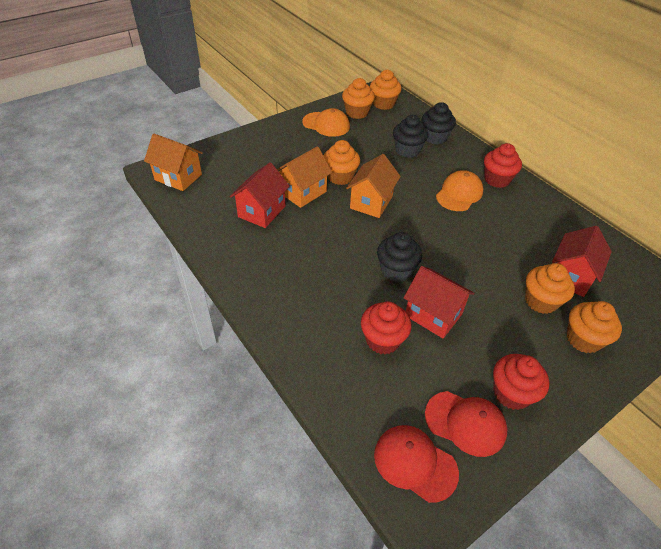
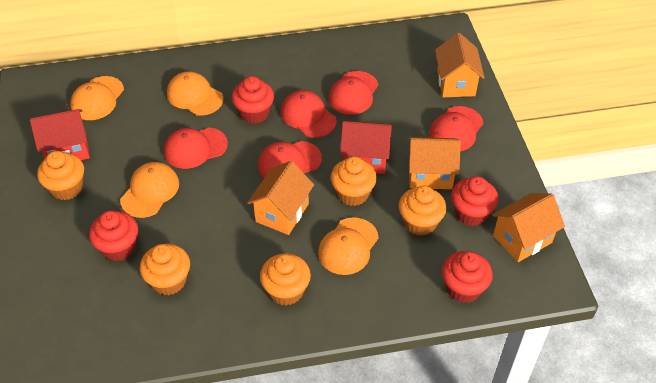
black cupcake: [377,232,422,282] [393,115,428,158] [421,102,456,145] = 3 -> none = 0
orange cap: [302,108,350,137] [436,170,483,211] = 2 -> [70,76,124,120] [120,162,179,218] [167,71,223,116] [318,217,379,275] = 4
orange house: [144,134,203,191] [277,146,332,208] [346,154,401,218] = 3 -> [247,161,314,235] [408,137,461,189] [435,33,485,97] [492,193,565,262] = 4
red cap: [374,425,459,503] [425,391,508,457] = 2 -> [164,128,228,169] [258,141,322,178] [281,90,337,138] [328,71,378,115] [430,106,483,151] = 5
red cupcake: [361,301,412,355] [484,143,522,188] [493,354,549,410] = 3 -> [89,211,138,261] [231,76,274,124] [442,251,493,303] [451,176,498,226] = 4
red house: [230,162,290,228] [404,266,474,338] [552,226,612,297] = 3 -> [30,109,90,160] [340,121,392,174] = 2

